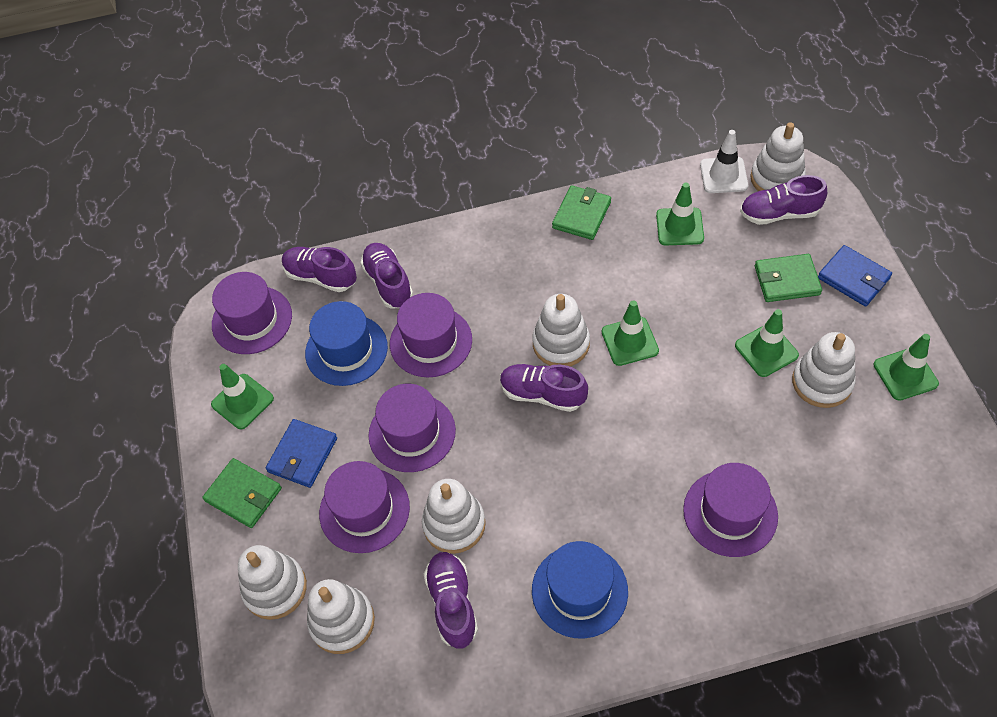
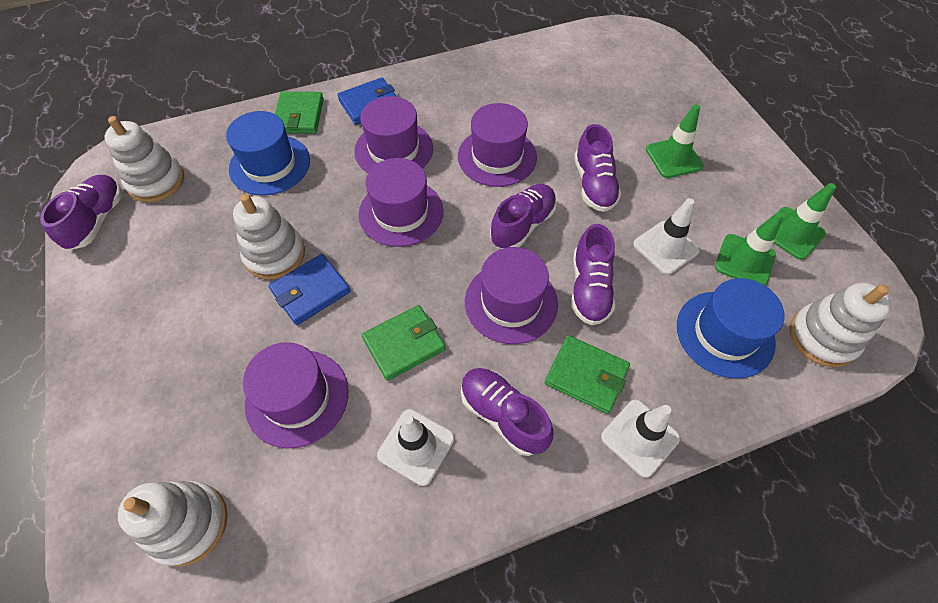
green traffic cone: [211,364,274,429] [602,300,659,366] [656,183,704,245] [735,309,799,377] [874,334,939,401] = 5 -> [646,104,704,178] [715,212,784,286] [774,183,836,260] = 3
white stacking toy: [238,545,307,620] [307,579,375,654] [422,479,486,554] [532,294,590,366] [750,122,806,191] [792,332,856,408] = 6 -> [104,116,184,202] [118,481,228,567] [233,194,305,280] [790,283,891,367] = 4
white traffic cone: [700,130,748,193] = 1 -> [377,409,455,486] [601,399,680,478] [633,198,700,275] = 3

